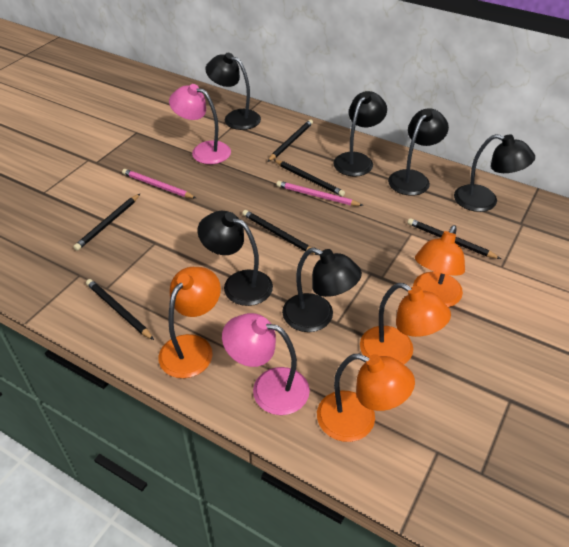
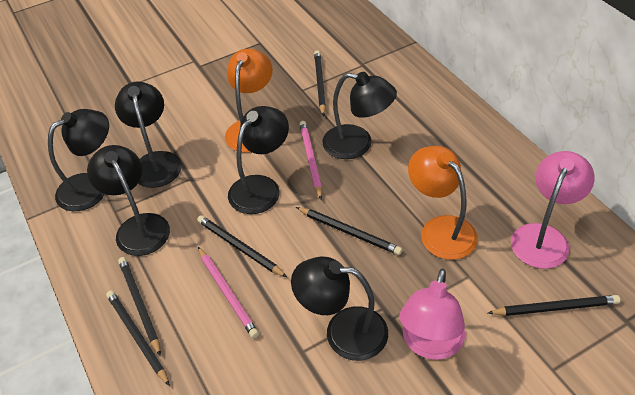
orange lamp: [158,267,221,378] [317,354,415,442] [360,283,451,364] [413,225,465,307] = 4 -> [225,49,273,153] [408,146,478,260] = 2

